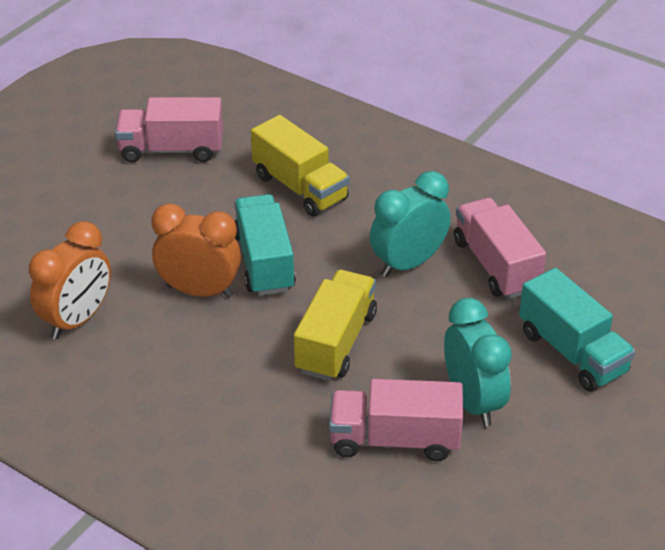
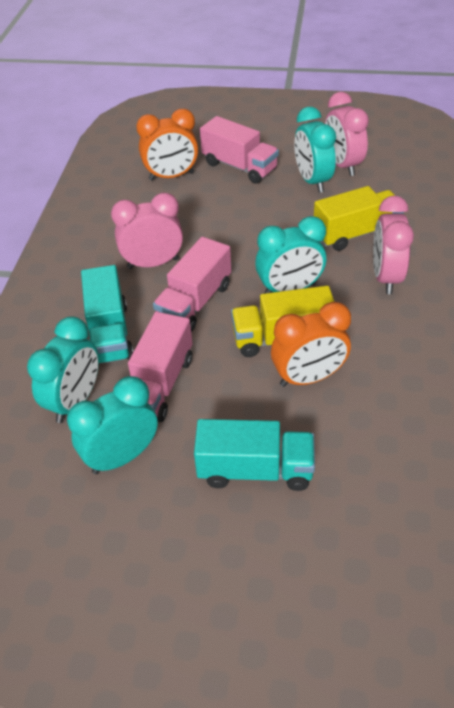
pink clock: none = 0 -> [111,193,183,269] [325,92,369,176] [373,196,414,294] = 3
turquoise clock: [370,171,451,277] [444,298,512,427] = 2 -> [27,317,99,423] [67,376,158,474] [255,216,326,293] [294,107,336,193] = 4

